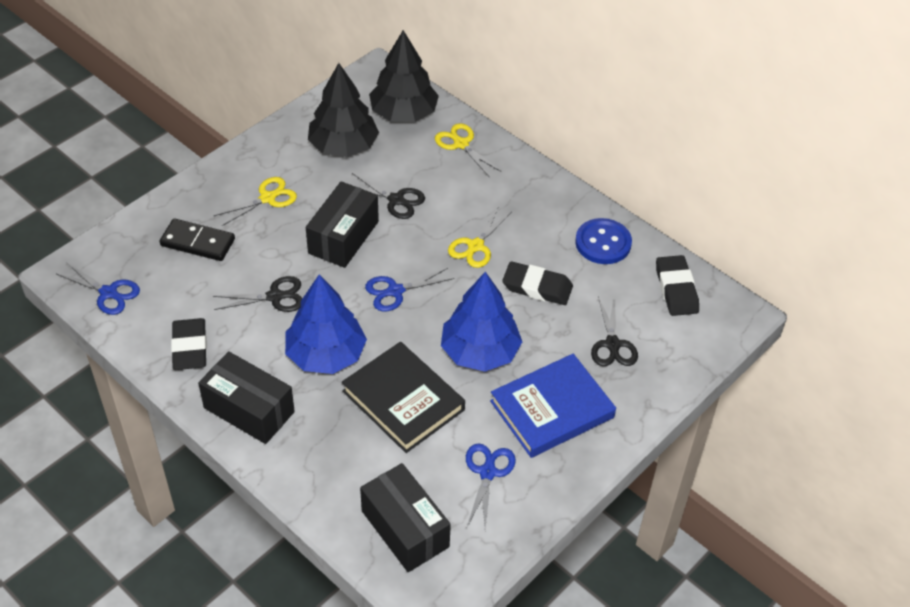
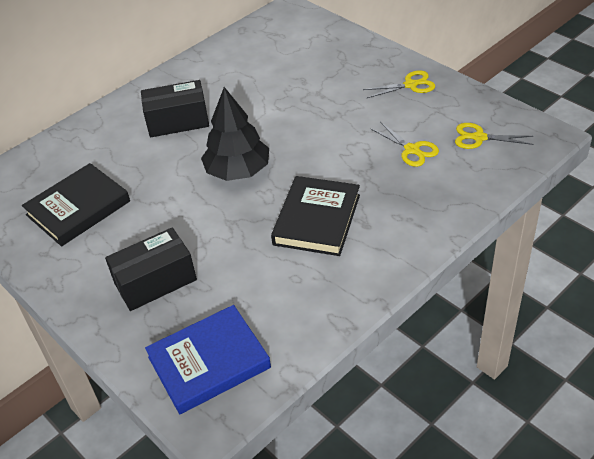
black book: [342,342,465,453] = 1 -> [22,163,130,247] [271,176,360,256] = 2
black box: [198,351,295,444] [306,181,379,268] [360,463,451,572] = 3 -> [105,227,197,311] [141,80,209,138] = 2
black domino: [160,219,235,261] = 1 -> none = 0
black eraser: [171,318,207,370] [502,261,573,305] [656,255,699,316] = 3 -> none = 0
black scissors: [213,276,303,312] [350,173,425,219] [591,296,638,366] = 3 -> none = 0
black tree: [308,63,379,157] [369,30,439,122] = 2 -> [201,87,269,181] = 1
blue button: [575,218,632,264] = 1 -> none = 0
blue scissors: [57,262,140,315] [365,268,455,311] [466,443,516,528] = 3 -> none = 0
blue tree: [285,274,367,374] [441,272,522,372] = 2 -> none = 0

